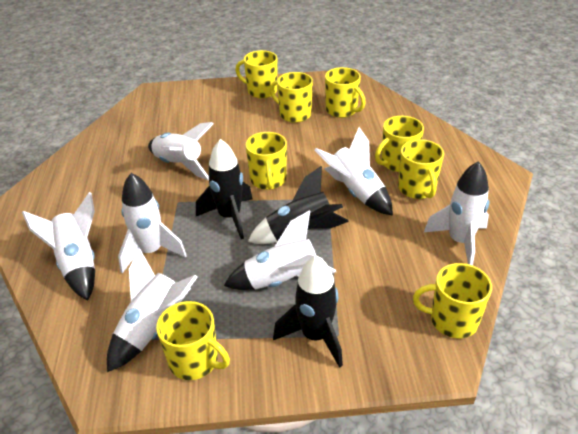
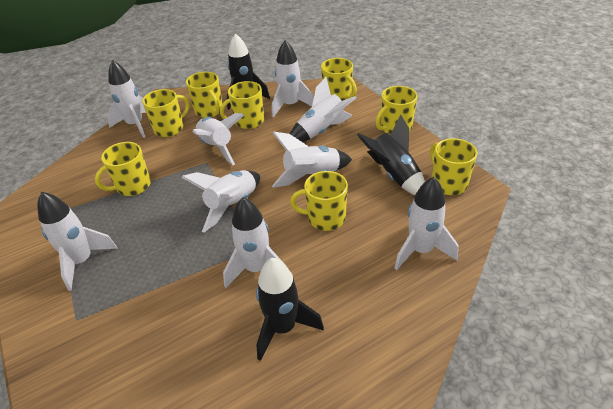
white rocket: [22,192,95,301] [107,248,198,372] [118,173,187,273] [148,122,214,180] [224,210,336,290] [314,127,393,216] [424,161,489,265] = 7 -> [37,192,118,290] [107,60,146,138] [181,170,260,232] [193,113,244,165] [223,197,282,288] [272,40,314,117] [272,132,352,188] [290,77,356,142] [395,177,458,270] = 9

